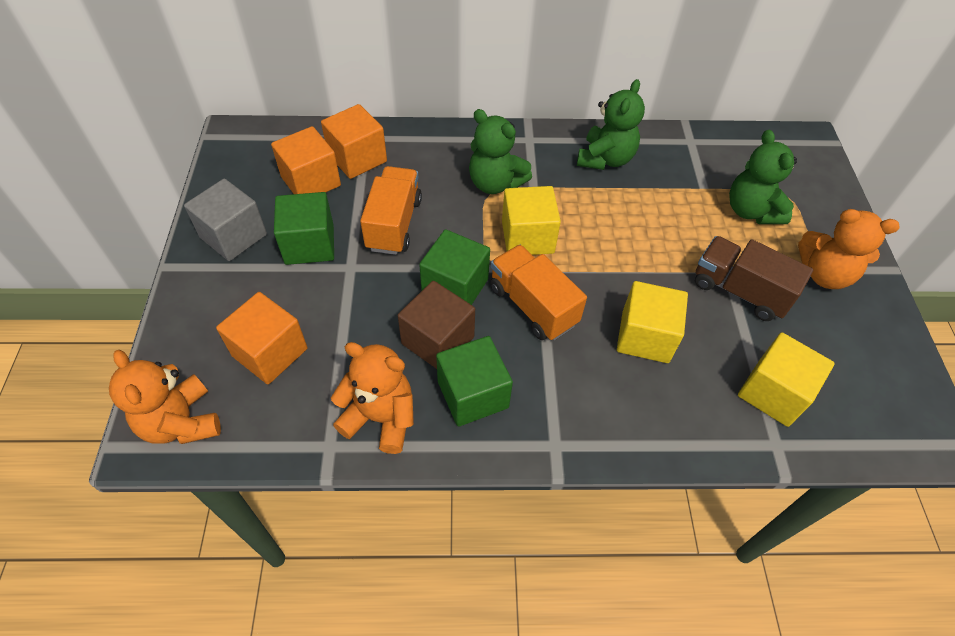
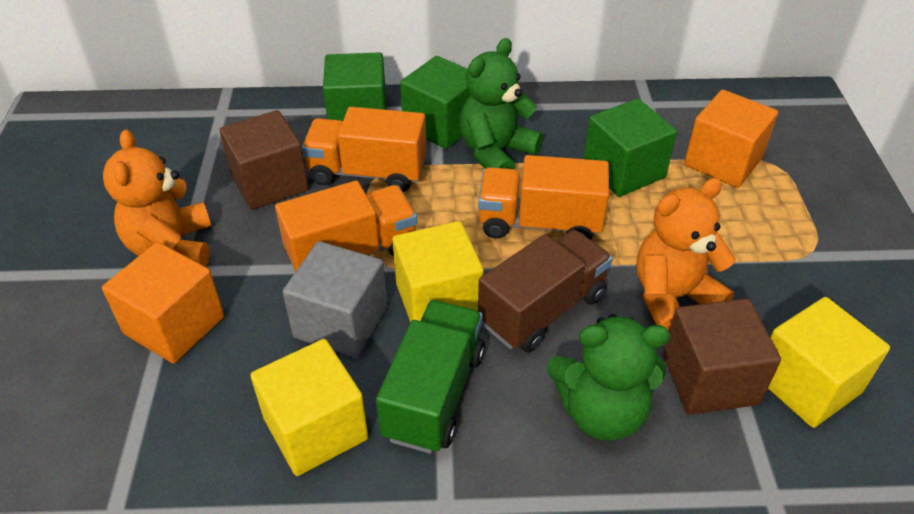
brown cube: [398,281,475,369] = 1 -> [220,110,309,210] [663,299,781,415] = 2
green teddy bear: [469,109,532,194] [577,79,645,170] [729,130,797,224] = 3 -> [460,38,543,169] [547,314,670,441] = 2
green truck: none = 0 -> [376,300,485,454] = 1
orange cube: [216,292,307,384] [271,126,341,194] [321,104,387,179] = 3 -> [102,242,224,363] [684,90,778,188] = 2
orange teddy bear: [109,350,221,444] [331,342,414,454] [798,209,899,289] = 3 -> [103,130,211,267] [636,178,736,331] = 2
orange truck: [360,166,422,255] [490,245,587,340] = 2 -> [275,181,418,272] [302,107,427,192] [478,155,609,240] = 3

